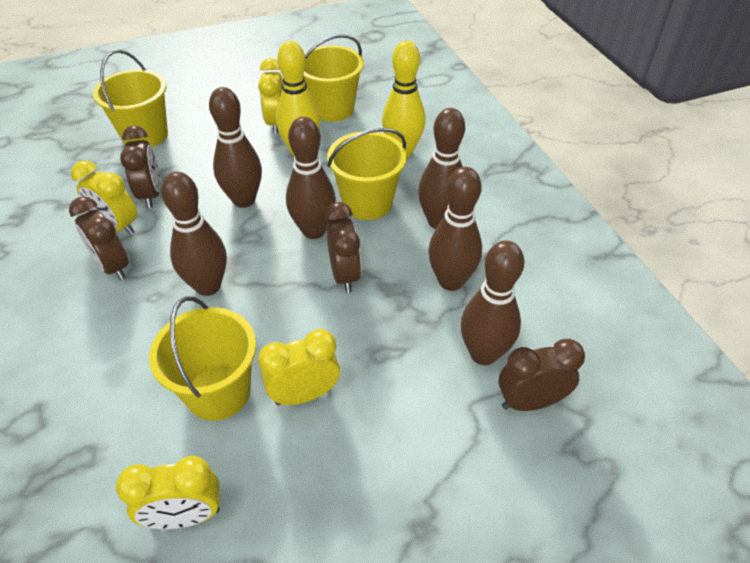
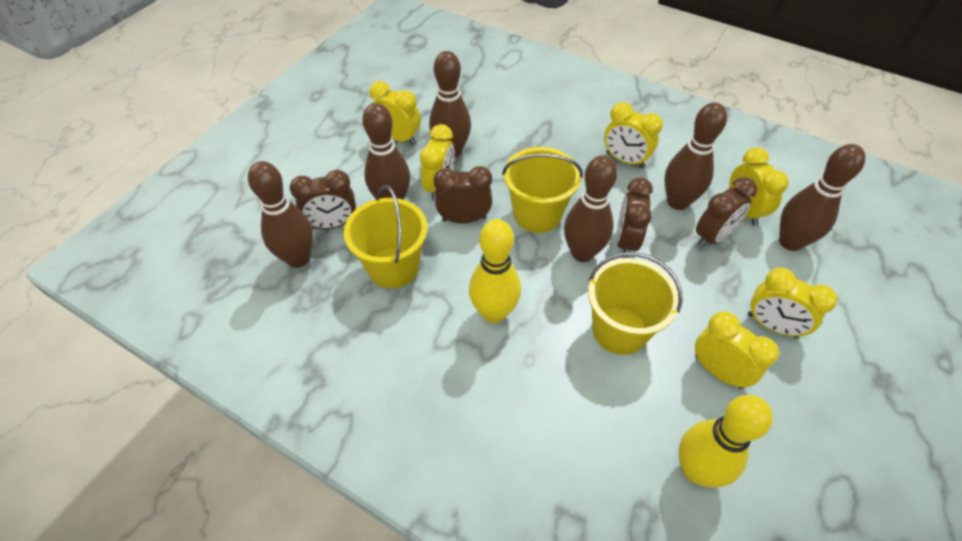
yellow bucket: [93,49,168,147] [149,296,256,421] [303,34,364,122] [327,128,407,220] = 4 -> [344,185,427,289] [502,147,583,233] [588,252,683,355] = 3
yellow clock: [71,161,137,235] [116,456,220,529] [258,58,283,134] [258,329,340,405] = 4 -> [369,81,421,145] [420,124,455,201] [604,102,663,168] [695,311,779,389] [729,147,789,226] [748,268,837,338] = 6

